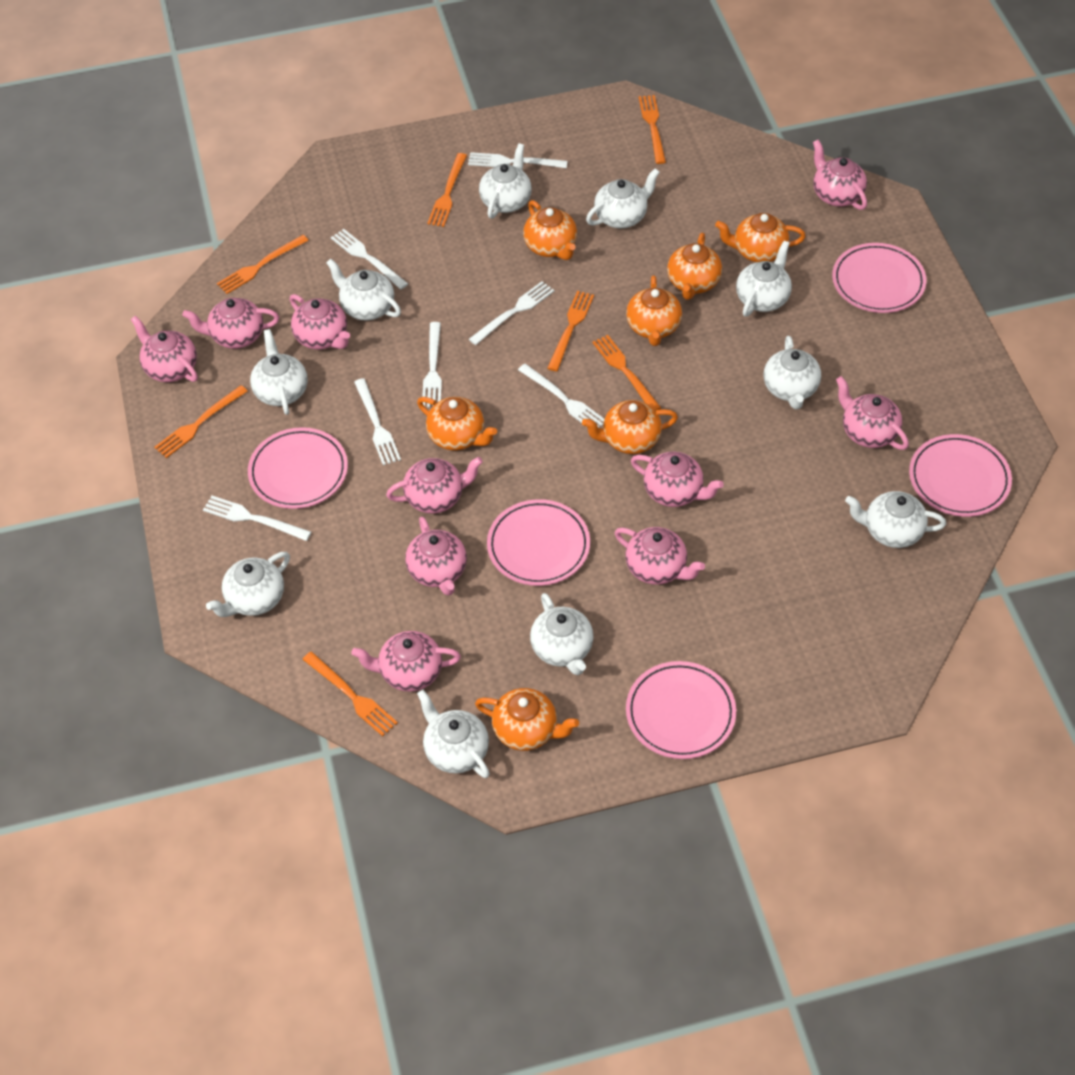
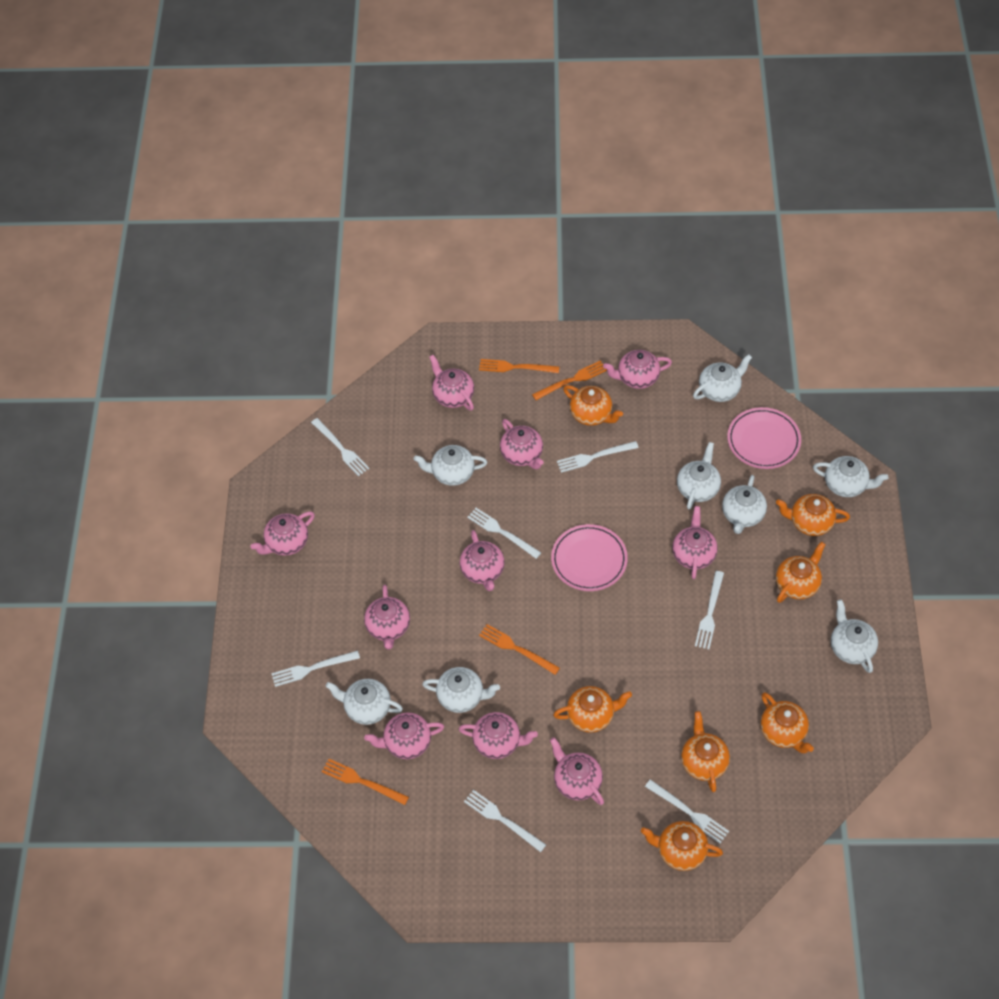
orange fork: [154,385,248,458] [217,235,309,294] [302,652,398,736] [428,153,467,227] [547,291,594,371] [592,335,661,410] [639,95,666,164] = 7 -> [322,759,409,805] [479,359,559,373] [479,624,560,675] [532,361,607,400] = 4
pink plate: [248,427,348,509] [487,499,590,586] [626,661,736,759] [832,243,926,313] [909,434,1012,517] = 5 -> [551,524,628,591] [727,407,801,469] = 2
white teapot: [206,552,290,617] [250,329,308,415] [326,259,401,320] [417,690,490,778] [479,143,532,219] [530,593,593,675] [586,168,660,228] [736,241,792,317] [764,336,821,409] [845,491,946,548] = 10 -> [325,679,403,725] [413,445,487,486] [422,667,500,713] [677,442,721,509] [693,354,752,402] [722,475,767,534] [813,456,889,497] [831,599,878,673] = 8

